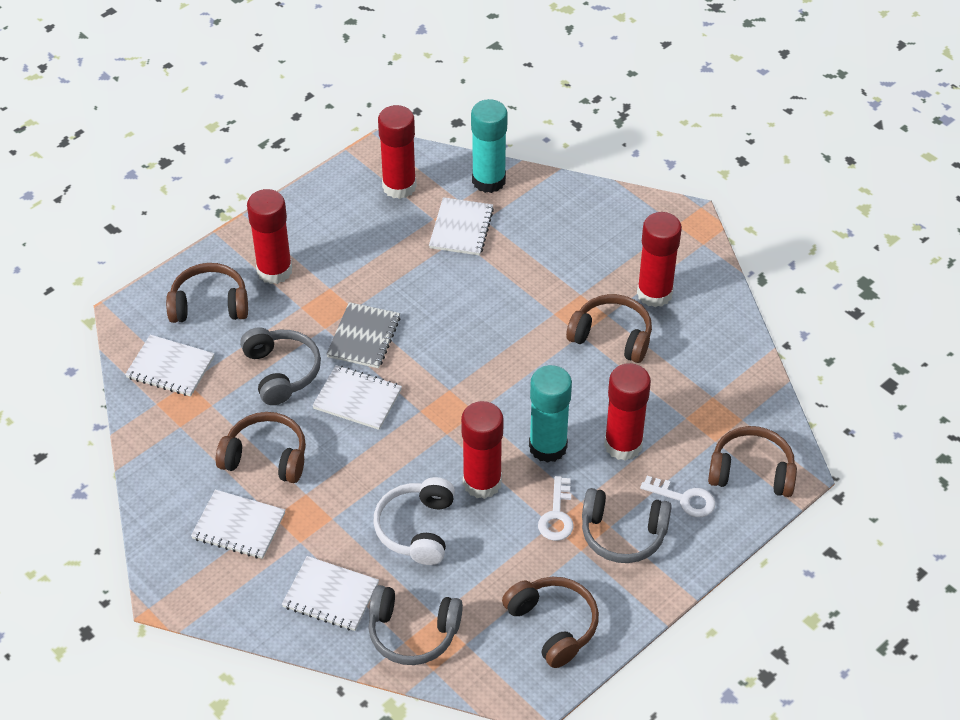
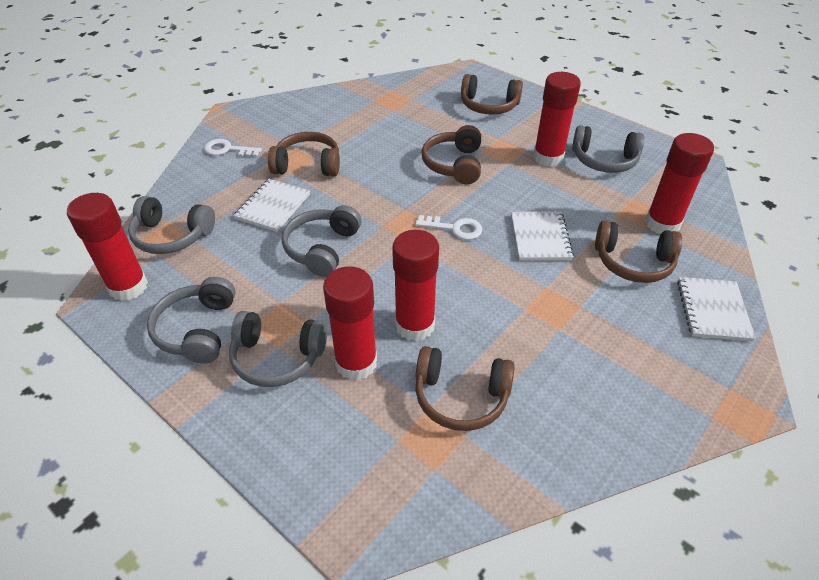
grey headphones: [240,327,321,405] [368,585,463,665] [582,488,672,563] = 3 -> [128,196,215,254] [147,277,235,364] [229,311,327,387] [282,205,361,277] [572,125,644,173] = 5
grey notebook: [326,302,400,368] = 1 -> none = 0
turquoise glue stick: [471,99,508,193] [529,365,572,463] = 2 -> none = 0
white headphones: [373,477,455,565] = 1 -> none = 0
white notebook: [125,335,215,396] [191,490,285,559] [282,556,379,631] [312,365,402,430] [429,197,494,256] = 5 -> [233,179,310,232] [511,212,574,260] [677,277,756,341] = 3

